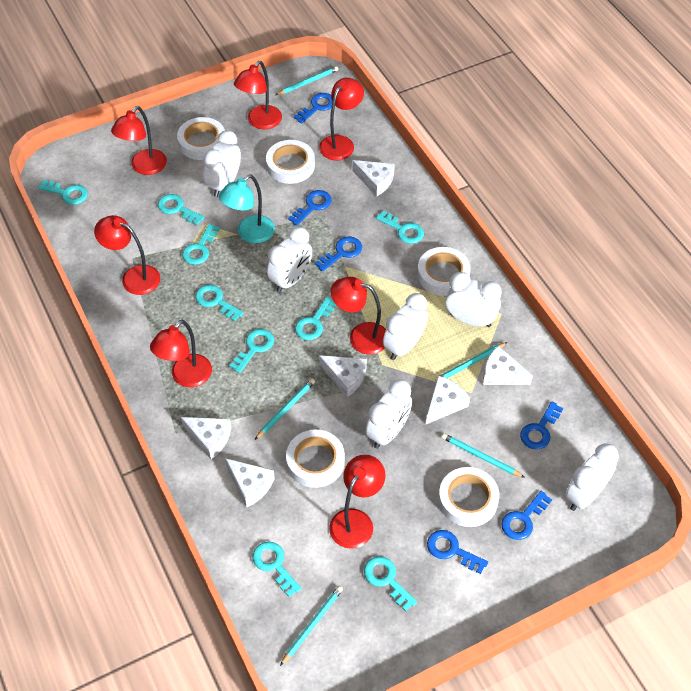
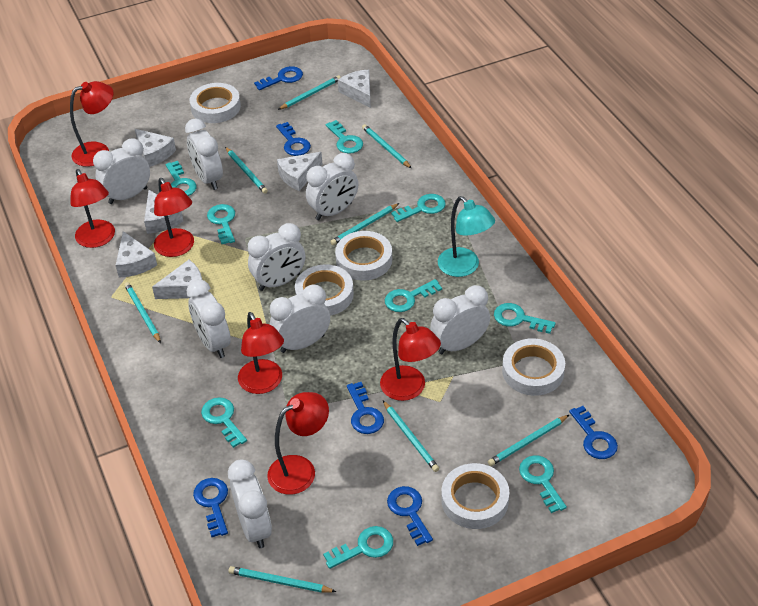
red lamp: [94,215,160,295] [111,106,167,175] [150,320,212,387] [234,61,282,129] [319,78,364,160] [329,455,386,549] [331,277,386,355] = 7 -> [70,81,114,167] [70,169,115,248] [154,178,194,257] [238,312,284,394] [267,392,329,495] [380,318,441,401] = 6
turquoise pencil: [255,379,315,440] [276,66,338,95] [280,586,343,666] [435,342,508,381] [442,433,525,478] = 5 -> [124,282,161,343] [225,147,268,194] [228,566,336,593] [278,75,341,110] [330,203,399,245] [362,124,411,168] [383,401,439,472] [488,415,569,466] = 8
white clock: [203,130,241,197] [267,227,312,293] [366,379,412,449] [383,293,428,360] [446,272,502,327] [565,443,619,511] = 6 -> [93,138,150,204] [185,118,223,190] [186,279,231,358] [228,459,272,548] [248,223,305,291] [270,284,330,353] [306,153,358,220] [430,285,490,354] = 8

